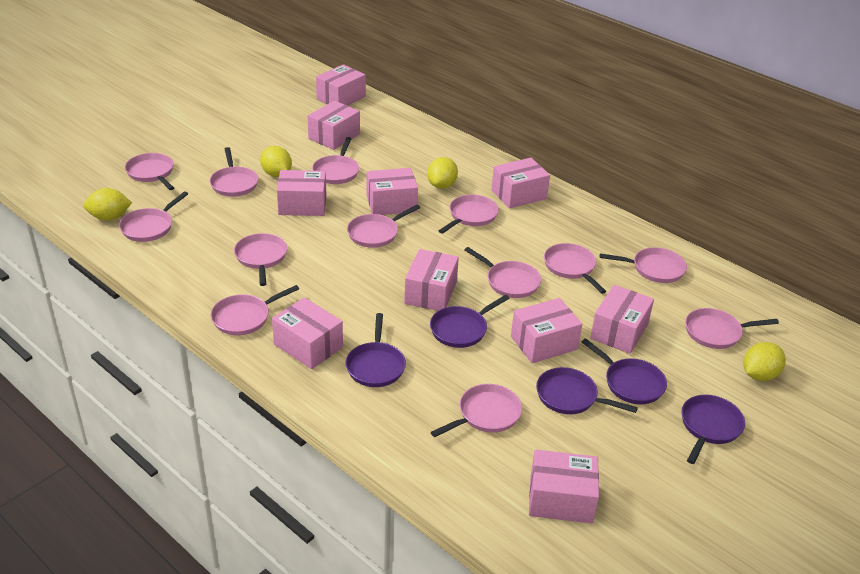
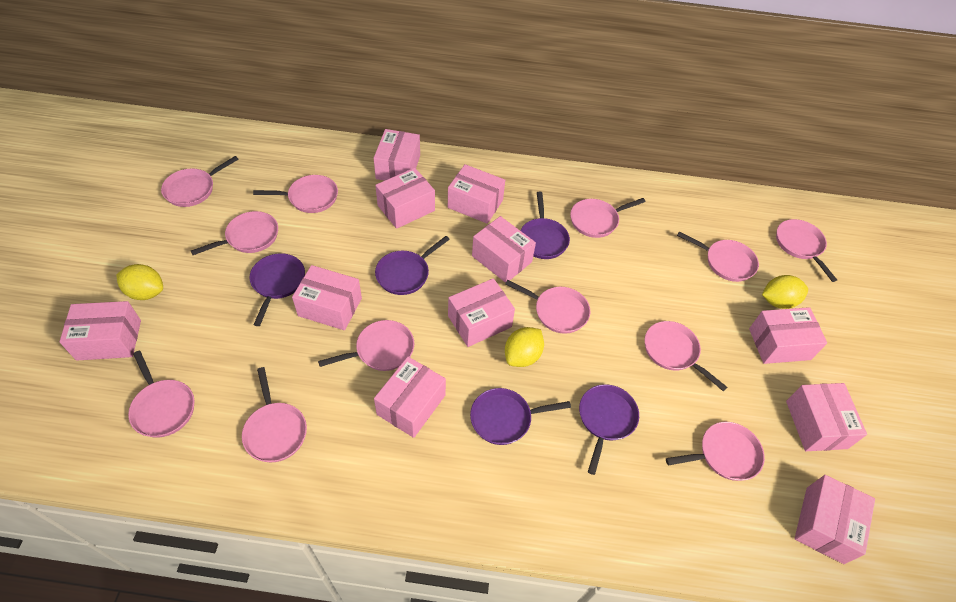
pink box: [272,298,343,369] [277,170,326,216] [308,101,360,150] [316,64,366,105] [367,168,418,215] [404,249,459,311] [492,158,550,209] [511,298,582,363] [529,450,599,523] [590,285,654,354] = 10 -> [59,301,141,361] [292,265,362,330] [373,129,420,181] [374,357,446,438] [375,168,435,229] [448,164,505,224] [448,278,515,347] [472,216,536,283] [749,307,827,364] [786,383,867,451] [794,475,875,564] = 11
pink pan: [119,191,188,242] [125,153,174,190] [210,147,258,197] [211,285,299,335] [234,233,287,286] [312,137,359,184] [347,205,420,248] [431,384,522,437] [439,194,499,234] [464,247,541,298] [544,243,606,294] [600,247,687,283] [685,308,779,349] = 13 -> [128,351,194,438] [161,156,239,207] [191,211,278,255] [242,367,307,462] [253,175,338,213] [318,320,414,371] [505,280,591,334] [570,198,646,238] [645,321,727,391] [666,422,765,481] [677,231,759,282] [776,219,837,282] = 12
yellow lemon: [83,188,132,221] [260,146,292,177] [427,157,458,189] [743,342,786,381] = 4 -> [117,264,163,300] [505,327,544,367] [762,275,808,309] = 3

